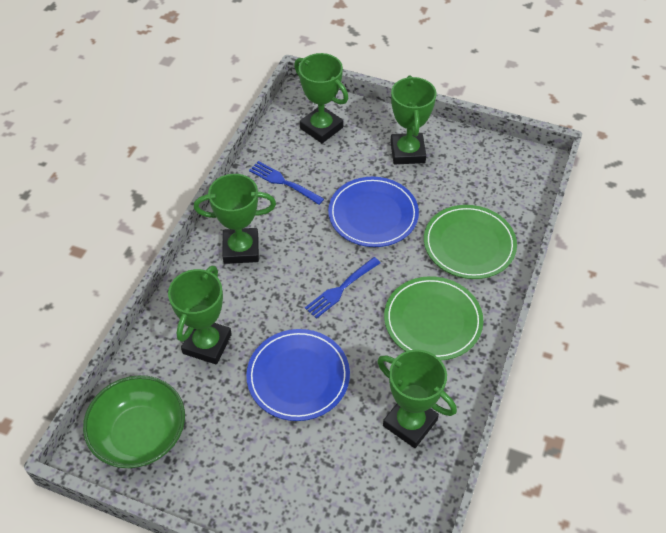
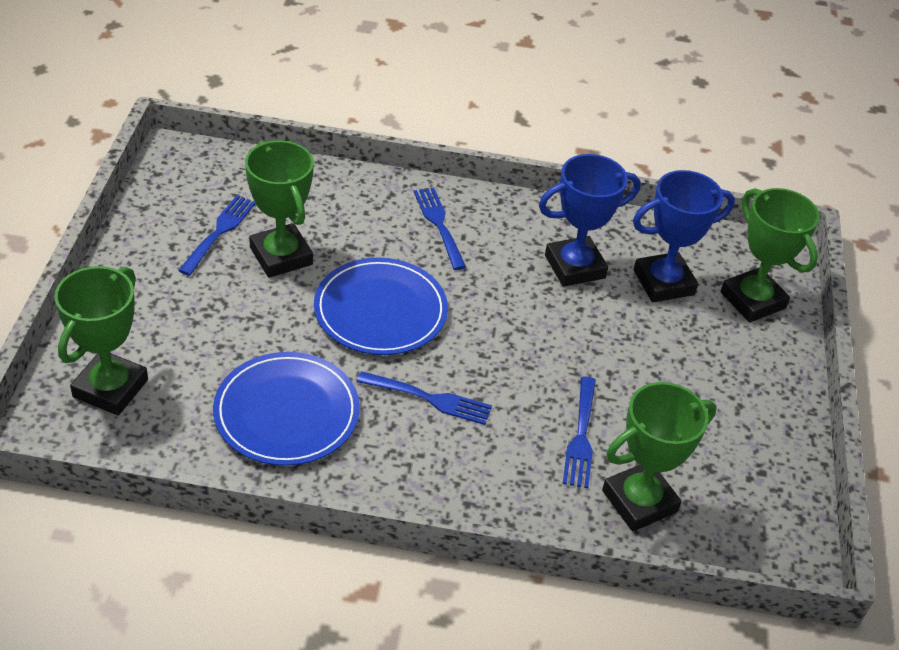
blue fork: [249,161,324,205] [305,257,380,319] = 2 -> [178,195,256,276] [357,371,492,425] [414,187,466,270] [563,376,596,488] = 4
blue trophy: none = 0 -> [539,154,641,287] [633,170,735,302] = 2
green bowl: [83,375,185,468] = 1 -> none = 0
green plate: [384,276,483,361] [424,205,517,279] = 2 -> none = 0
green trophy: [168,266,232,364] [194,174,276,264] [294,53,348,143] [377,349,457,448] [390,75,436,164] = 5 -> [54,266,148,416] [245,140,314,278] [602,382,717,531] [720,188,820,323] = 4

